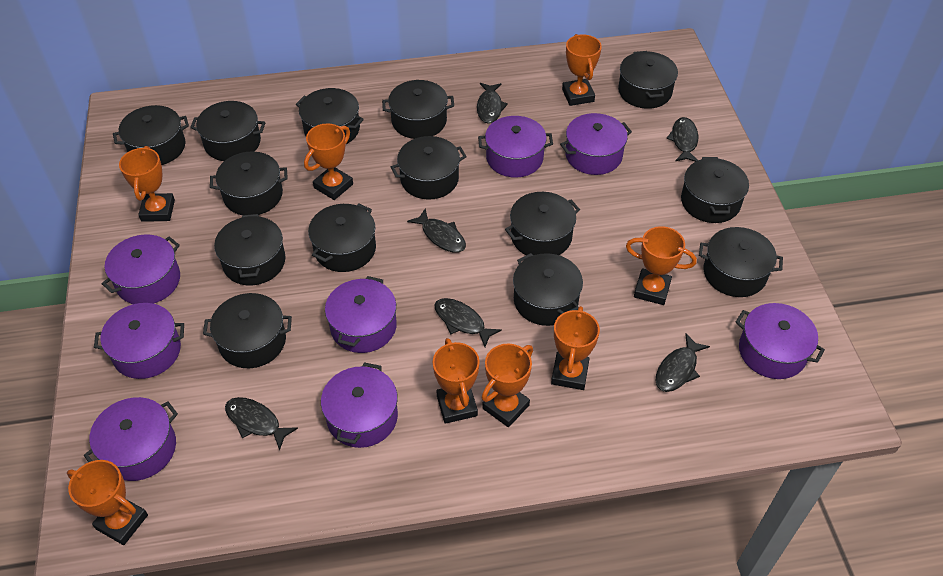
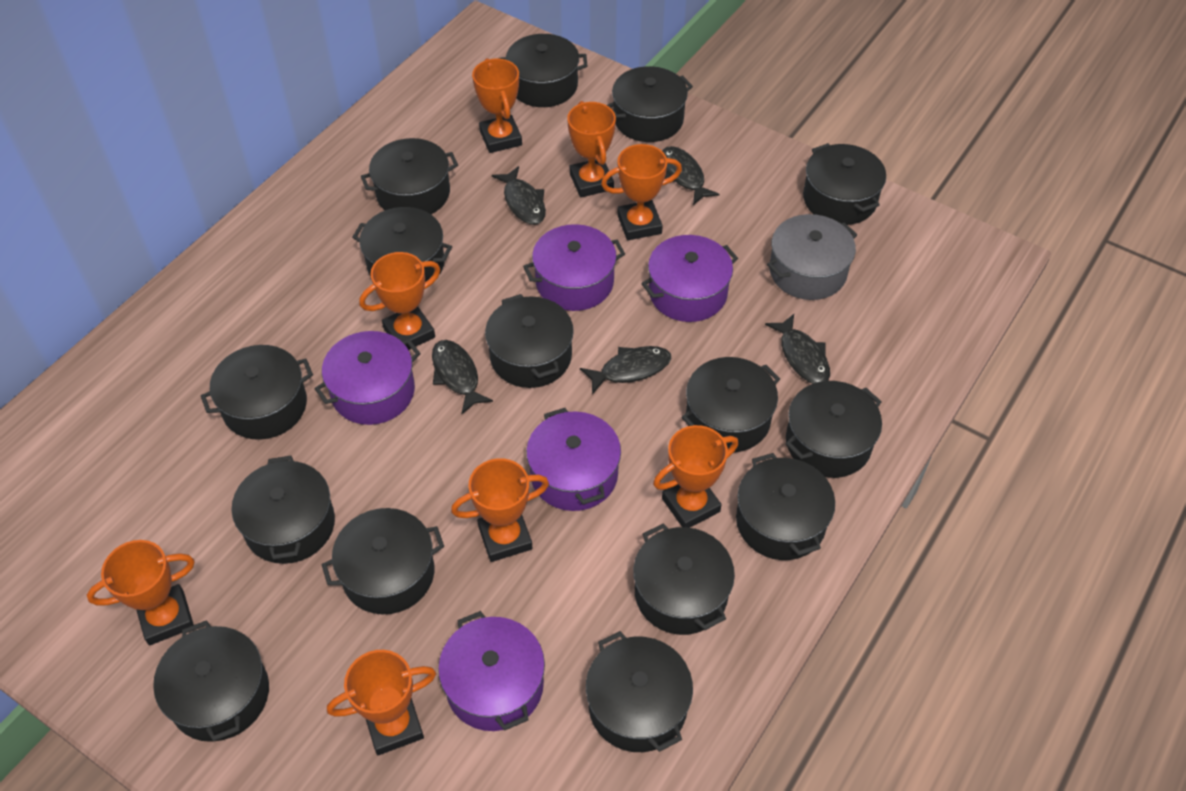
black fish: [225,397,298,450] [407,209,466,253] [435,298,502,347] [477,83,508,124] [656,333,710,392] [666,117,698,162] = 6 -> [432,340,493,414] [492,166,546,225] [580,346,671,395] [662,146,720,205] [765,314,830,384] = 5
black pot: [113,105,189,165] [190,101,265,161] [203,293,292,368] [210,151,288,215] [214,214,286,286] [296,88,364,144] [308,203,376,272] [382,80,454,139] [391,136,467,200] [505,192,580,255] [513,253,583,326] [618,51,678,109] [681,157,749,223] [699,227,783,297] = 14 -> [153,620,269,742] [201,345,313,440] [232,456,335,564] [322,508,444,614] [352,207,452,282] [361,138,458,214] [485,294,574,388] [498,34,587,107] [586,631,693,752] [607,66,693,142] [633,524,735,635] [682,357,780,452] [736,453,835,560] [786,381,882,478] [803,143,886,225] = 15
grey pot: none = 0 -> [767,214,857,300] = 1
purple pot: [84,397,178,481] [94,303,184,379] [102,234,180,304] [321,363,398,448] [325,276,397,353] [478,116,553,178] [560,113,632,175] [736,303,825,379] = 8 -> [315,331,421,425] [438,611,545,731] [523,224,625,311] [526,408,621,511] [641,235,738,322] = 5

